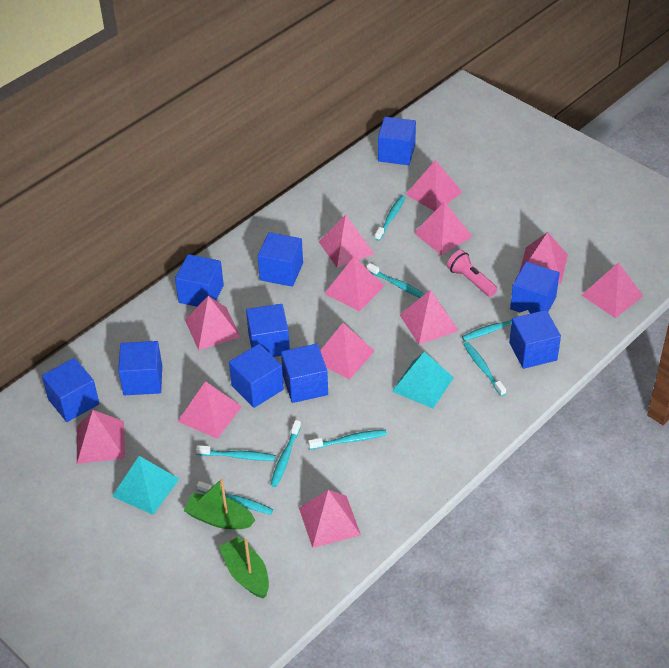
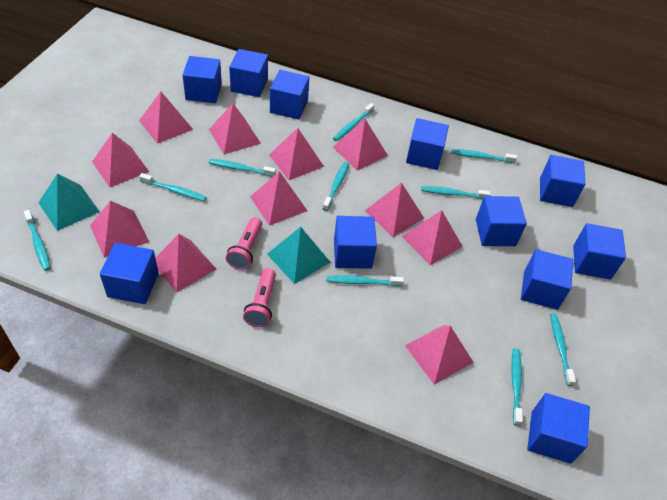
blue cube: [42,358,99,422] [118,341,162,395] [175,254,224,307] [229,344,284,408] [246,304,290,357] [258,232,303,287] [281,344,328,403] [378,117,416,165] [509,310,561,369] [510,262,560,314] = 10 -> [100,243,159,304] [183,56,222,103] [229,49,268,97] [270,70,309,120] [334,216,377,269] [406,118,449,170] [476,196,527,246] [521,249,573,310] [527,393,590,464] [540,155,585,207] [573,223,626,280] = 11
green boat: [184,479,255,529] [219,536,269,598] = 2 -> none = 0
pink flashlight: [447,250,498,297] = 1 -> [226,217,262,270] [243,268,276,327] = 2
pink pyramid: [77,410,125,464] [178,381,242,439] [185,296,240,350] [299,490,361,548] [319,215,374,268] [320,323,375,379] [324,257,384,311] [400,290,459,345] [406,160,462,211] [414,202,473,255] [520,232,568,284] [582,262,643,318] = 12 -> [90,201,149,257] [92,133,149,187] [139,91,193,144] [155,234,216,293] [209,103,261,154] [250,171,307,226] [269,128,324,180] [333,119,388,171] [365,183,424,237] [402,210,463,266] [405,325,474,385] = 11
turquoise toothbrush: [196,445,276,461] [197,481,273,515] [271,420,301,487] [308,430,387,450] [367,263,424,298] [375,195,406,241] [462,310,530,341] [463,342,506,396] = 8 -> [24,210,50,271] [139,173,207,201] [208,159,276,177] [322,162,349,211] [326,275,404,286] [333,103,374,141] [421,186,491,199] [451,149,517,163] [511,348,523,426] [550,314,576,386] = 10

